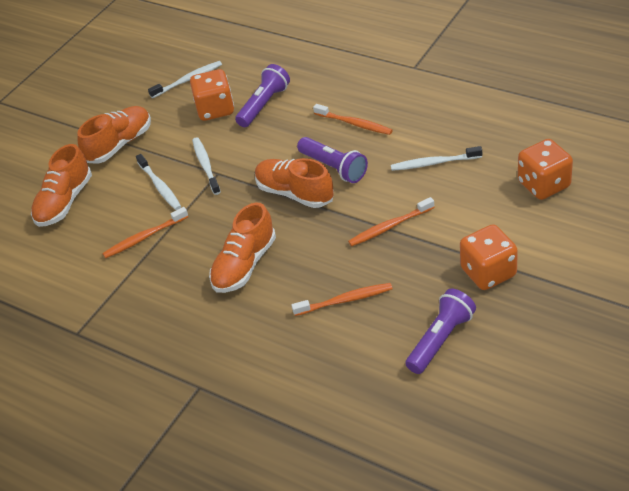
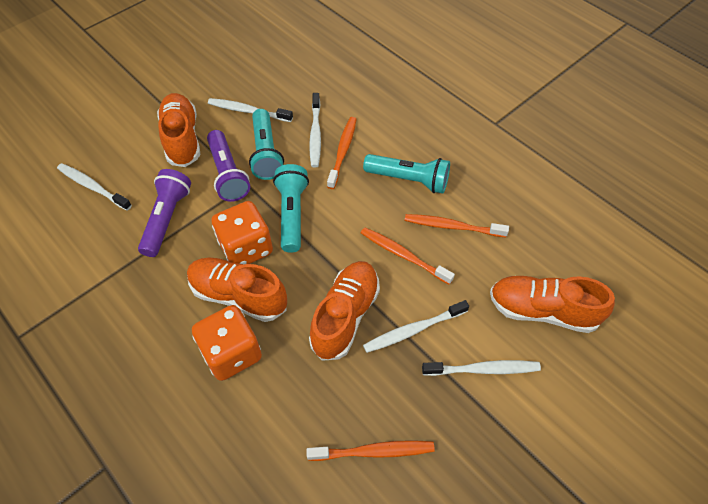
orange dice: [190,69,234,121] [460,224,518,290] [518,139,573,200] = 3 -> [192,305,262,381] [211,201,273,265] = 2
purple flashlight: [235,64,290,127] [297,137,368,183] [405,289,476,374] = 3 -> [138,169,191,257] [207,130,250,202] = 2
turquoise flashlight: none = 0 -> [249,109,284,180] [273,164,309,253] [363,154,450,194] = 3
white toothbrush: [136,154,181,210] [148,61,222,98] [192,137,221,195] [391,146,482,171] = 4 -> [57,163,132,211] [208,98,293,122] [309,93,321,168] [363,300,469,353] [422,360,541,376] = 5

